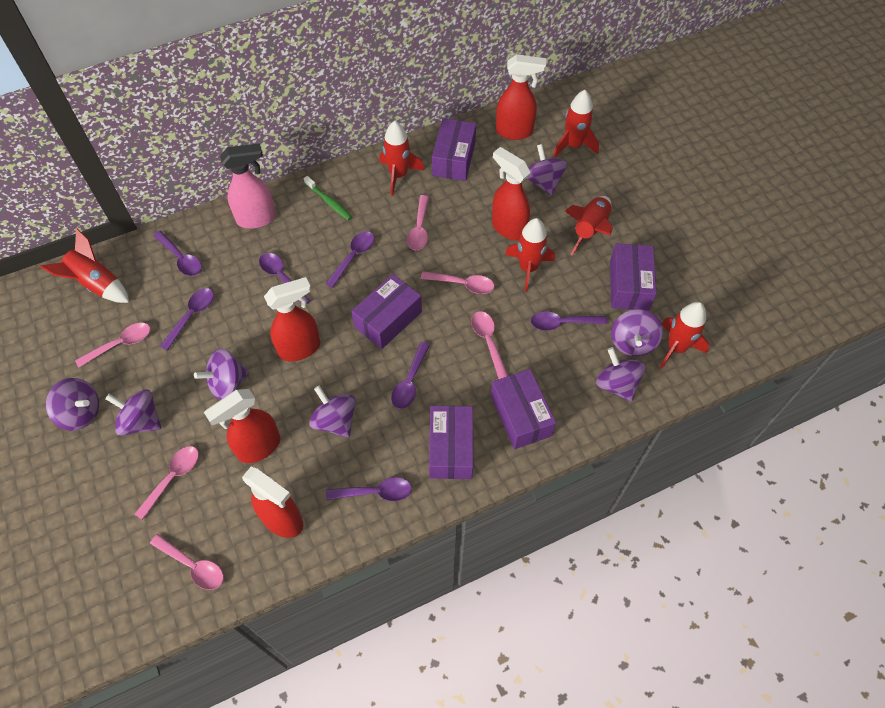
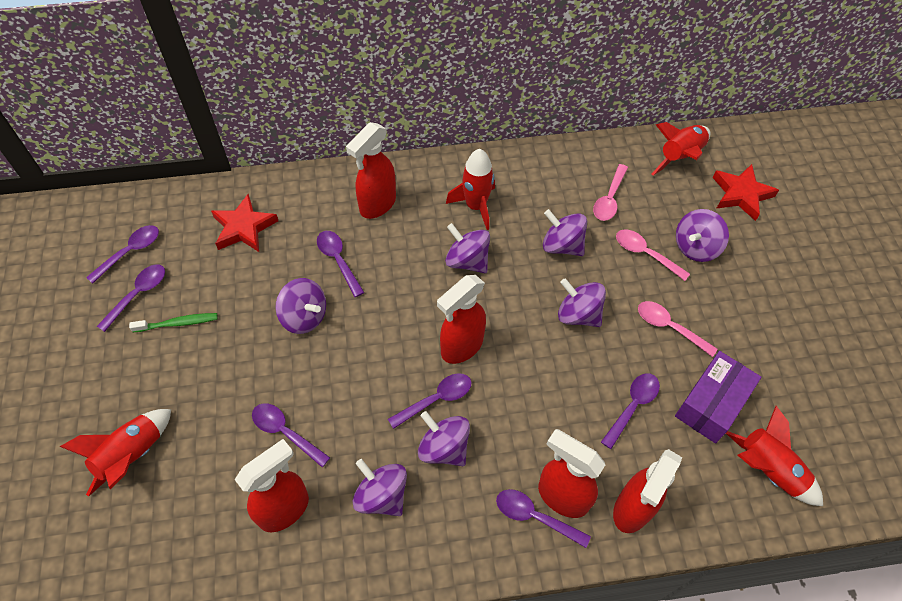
pink spoon: [75,323,150,368] [135,446,199,520] [150,534,224,590] [407,195,429,250] [421,271,494,294] [471,311,508,379] = 6 -> [593,164,628,221] [616,229,690,281] [638,301,718,357] = 3
pink spray bottle: [220,143,276,229] = 1 -> none = 0
purple box: [351,274,422,349] [429,405,473,479] [432,118,476,181] [491,369,556,449] [610,243,657,311] = 5 -> [675,351,761,443] = 1
red rocket: [40,229,129,303] [379,121,424,196] [505,218,555,292] [553,90,599,158] [565,196,613,256] [659,302,709,369] = 6 -> [59,409,171,497] [446,149,495,230] [652,122,711,175] [726,406,823,506] = 4
red star: none = 0 -> [211,194,278,252] [713,164,779,221] = 2

